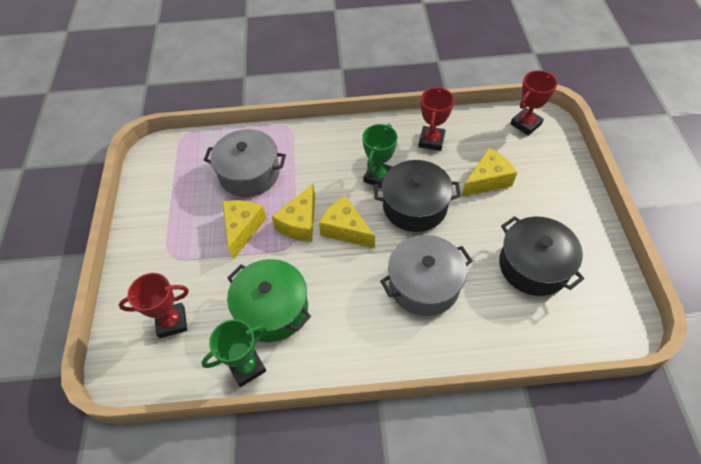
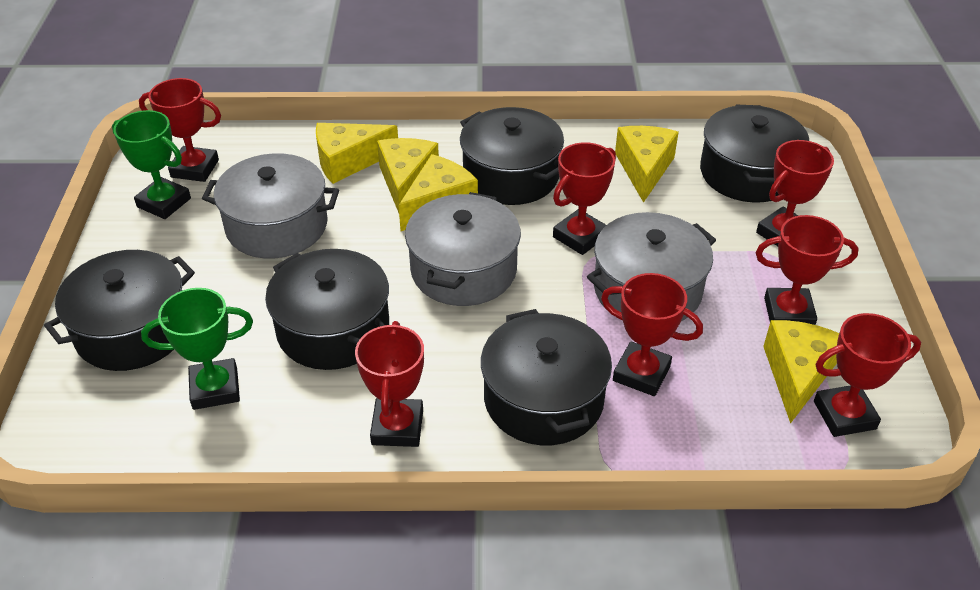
black pot: [374,160,461,232] [499,216,584,296] = 2 -> [44,250,195,371] [265,249,389,370] [460,107,564,205] [481,309,612,445] [700,105,809,203] = 5
green pot: [227,259,311,342] = 1 -> none = 0
grey pot: [204,129,286,197] [380,235,472,316] = 2 -> [202,153,339,259] [405,192,521,306] [587,212,716,321] = 3
red trophy: [119,273,189,338] [418,87,454,151] [510,70,557,136] = 3 -> [139,78,221,182] [355,321,424,447] [553,142,616,255] [601,273,703,396] [756,140,834,246] [756,215,859,325] [814,313,921,437] = 7
yellow cheese: [222,200,266,260] [272,184,315,242] [319,196,375,248] [462,148,517,197] = 4 -> [316,123,398,184] [377,138,439,213] [398,154,478,231] [615,126,679,203] [763,320,839,424] = 5

